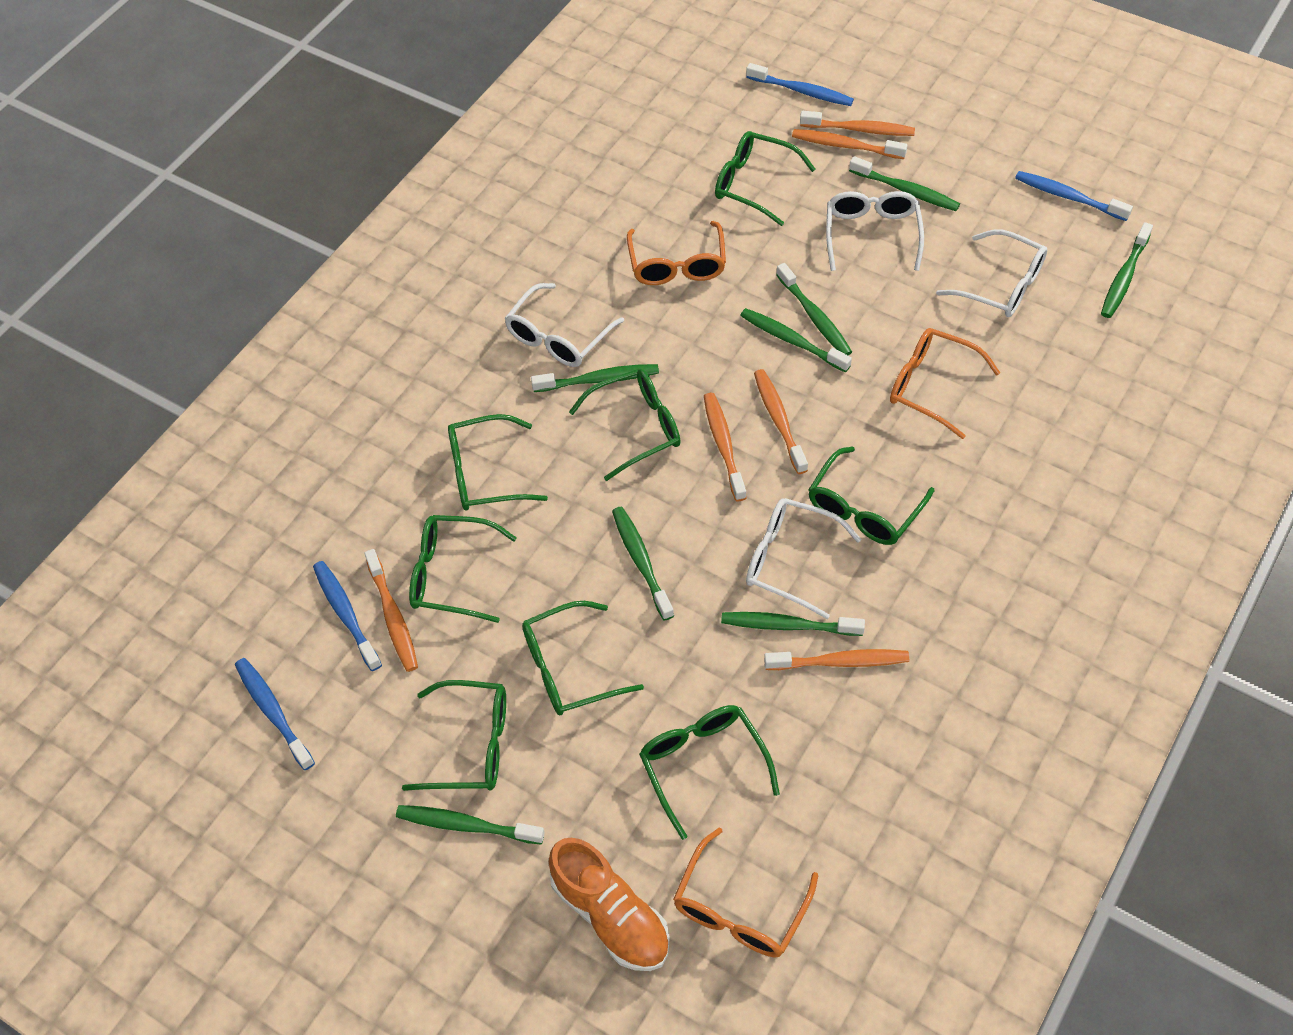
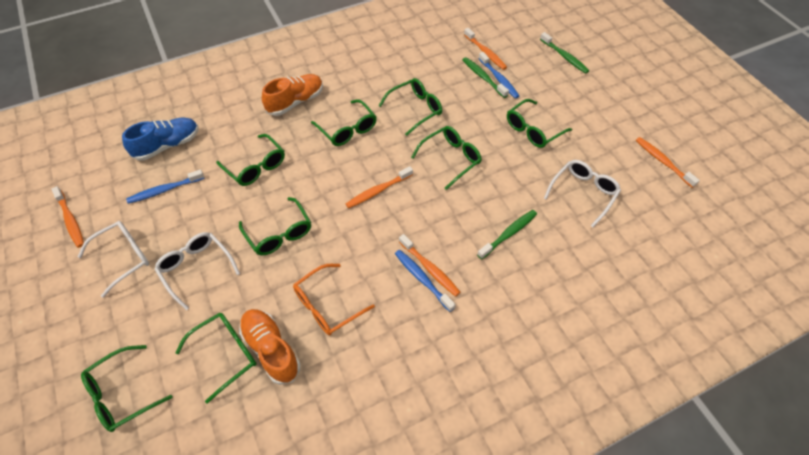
blue shoe: none = 0 -> [122,117,199,161] = 1
blue toothbrush: [235,658,315,770] [313,561,382,671] [746,63,854,106] [1015,171,1133,221] = 4 -> [126,169,205,204] [395,250,456,312] [478,52,519,99] = 3
green toothbrush: [396,805,545,845] [531,364,659,392] [612,507,674,621] [721,612,865,636] [740,308,852,373] [776,263,852,355] [849,156,960,211] [1101,222,1153,318] = 8 -> [462,57,509,98] [477,210,537,259] [540,32,589,74] = 3
orange glasses: [627,221,726,285] [673,827,818,957] [890,328,1000,439] = 3 -> [293,264,375,335] = 1
orange shoe: [549,838,670,971] = 1 -> [239,309,300,385] [262,74,323,116] = 2
orange toothbrush: [364,549,418,672] [704,393,746,501] [754,369,808,474] [764,649,909,670] [792,129,908,159] [800,111,915,136] = 6 -> [52,186,84,248] [346,166,413,208] [399,234,460,297] [464,28,507,70] [636,137,700,188] = 5
white glasses: [504,283,624,367] [746,498,861,619] [826,191,924,271] [936,229,1047,317] = 4 -> [78,221,149,298] [154,232,240,310] [544,160,621,227] = 3

